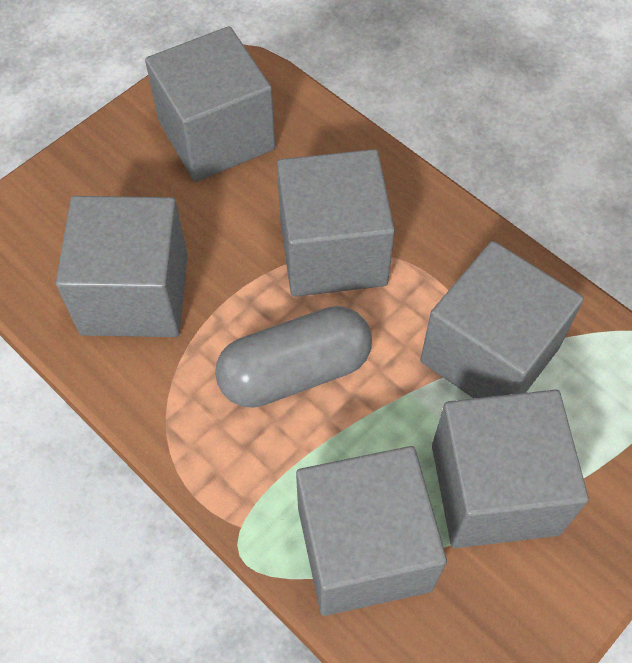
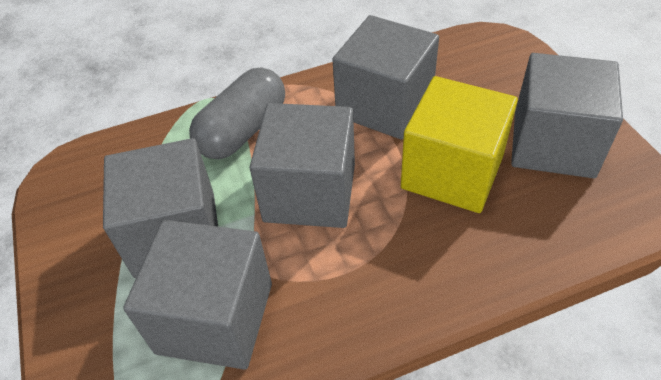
grey cube: [56,196,188,337] [145,26,275,182] [277,149,395,297] [296,446,447,616] [420,241,584,398] [432,389,589,548] = 6 -> [103,138,218,278] [123,220,272,370] [249,103,355,228] [332,15,439,139] [511,53,623,178] = 5
yellow cube: none = 0 -> [401,76,518,213] = 1

